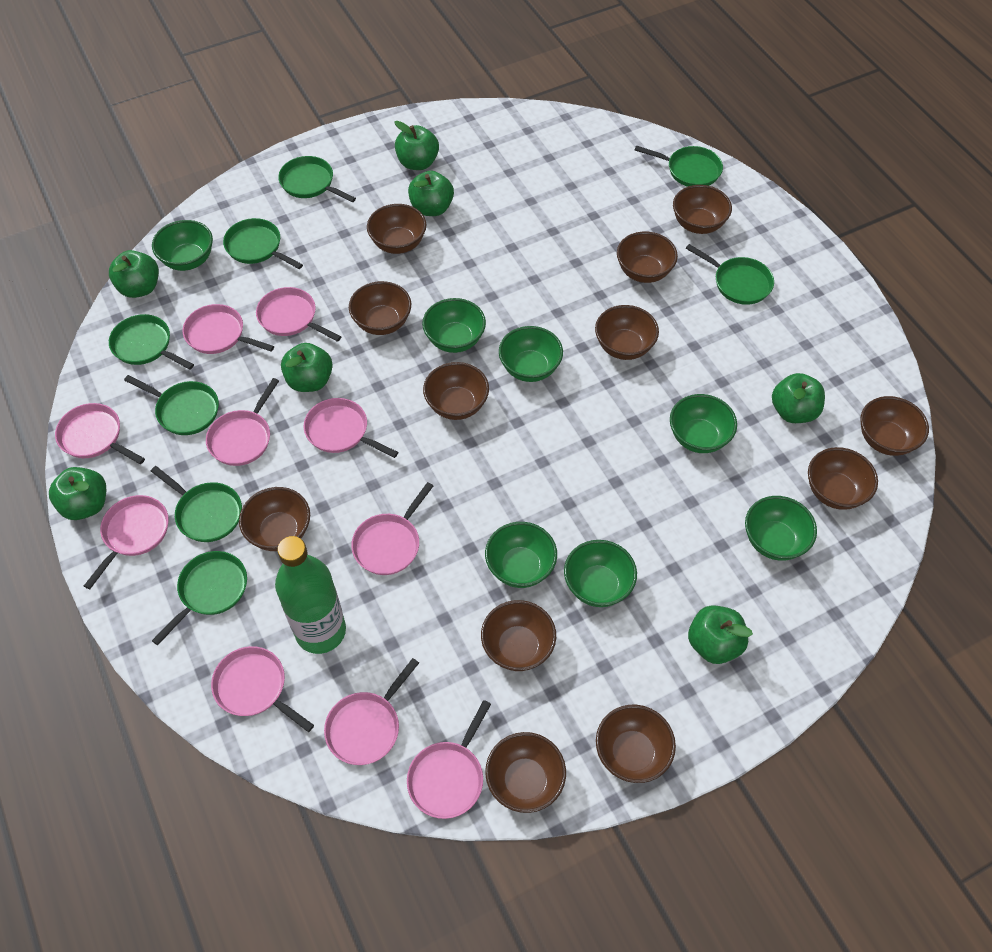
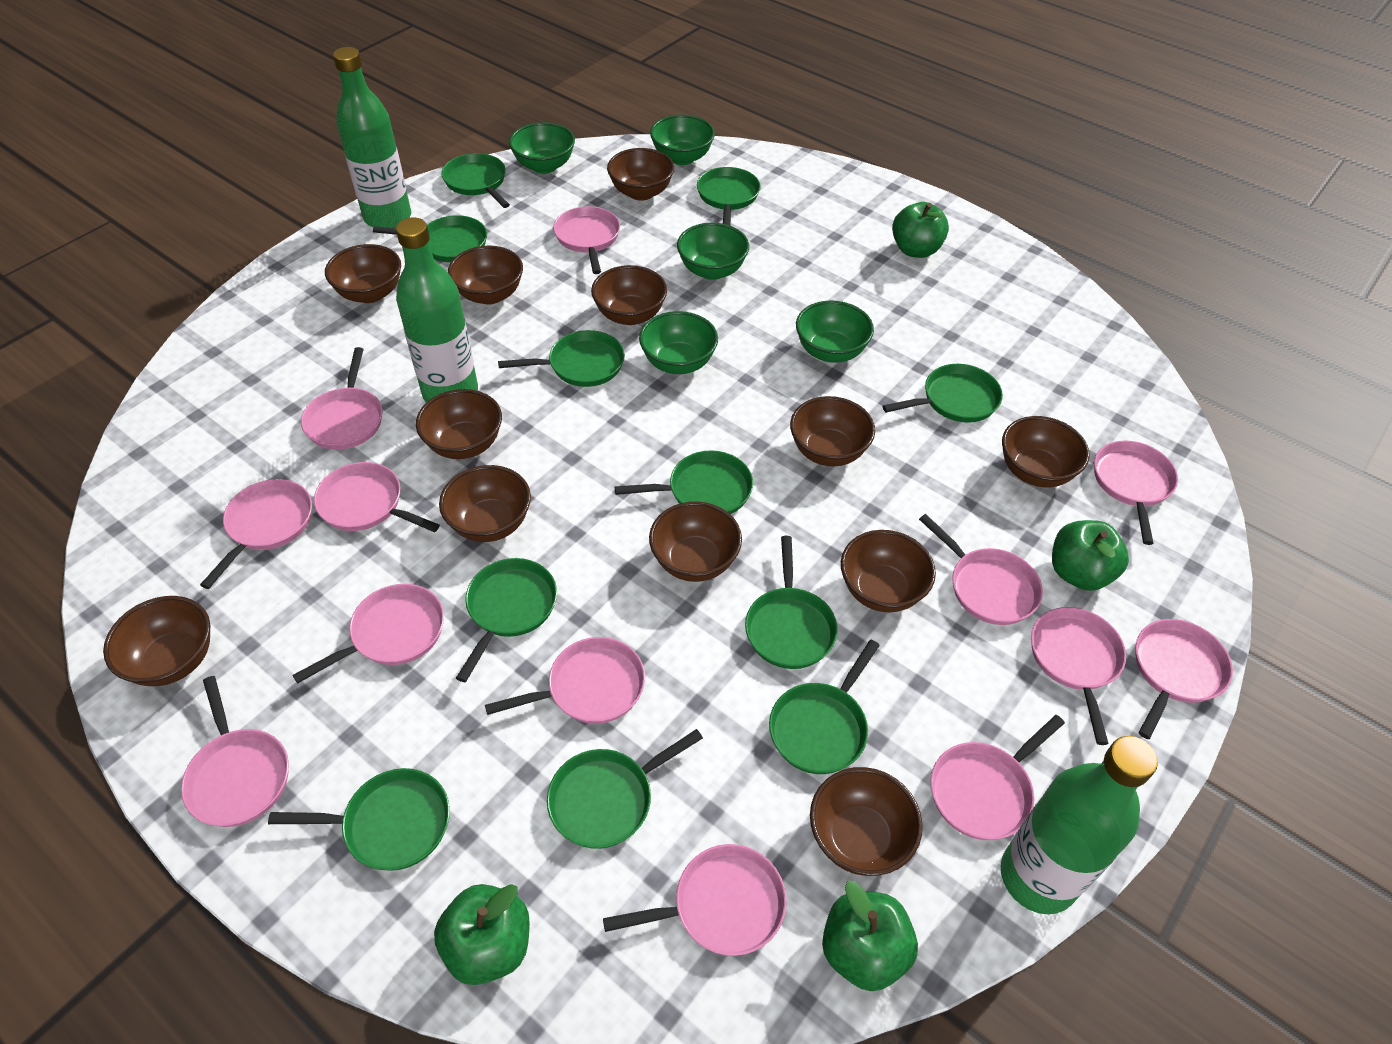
green apple: [49,467,106,520] [109,250,159,298] [281,343,333,392] [394,121,439,170] [408,171,454,216] [688,605,753,664] [772,373,825,423] = 7 -> [434,884,530,985] [822,881,918,991] [892,202,949,258] [1052,520,1129,591] = 4
green bottle: [275,536,346,654] = 1 -> [333,47,411,228] [396,217,478,403] [1001,736,1158,914] = 3
green bowl: [152,220,213,271] [422,298,486,353] [485,522,557,588] [499,326,563,382] [564,540,637,607] [670,394,737,453] [745,496,817,561] = 7 -> [509,122,575,174] [639,311,718,374] [650,115,715,165] [677,223,749,280] [796,300,874,363] = 5
green pan: [109,314,194,370] [124,375,219,435] [151,466,242,542] [152,551,247,645] [223,218,303,269] [278,156,356,203] [635,146,723,187] [686,244,774,305] = 8 -> [268,768,450,871] [373,215,487,262] [442,153,510,208] [456,558,557,682] [498,330,625,387] [547,729,703,849] [615,450,753,514] [697,167,761,226] [745,536,838,669] [769,640,880,774] [883,364,1003,423] = 11
pink pan: [55,403,145,464] [84,495,169,589] [183,304,274,354] [206,378,279,466] [211,646,314,732] [256,287,341,342] [304,398,398,458] [324,658,419,765] [351,482,433,575] [407,700,491,819] = 10 -> [181,676,289,827] [200,479,312,589] [292,584,444,683] [301,347,383,450] [314,462,440,532] [485,637,645,724] [553,206,620,274] [603,844,786,956] [919,514,1043,625] [931,715,1065,840] [1031,607,1126,745] [1094,441,1178,545] [1135,619,1233,739] = 13

